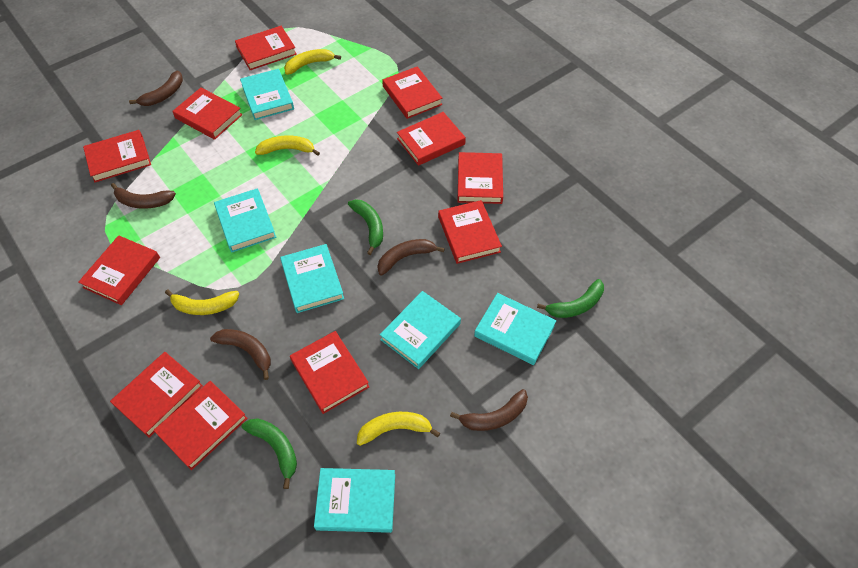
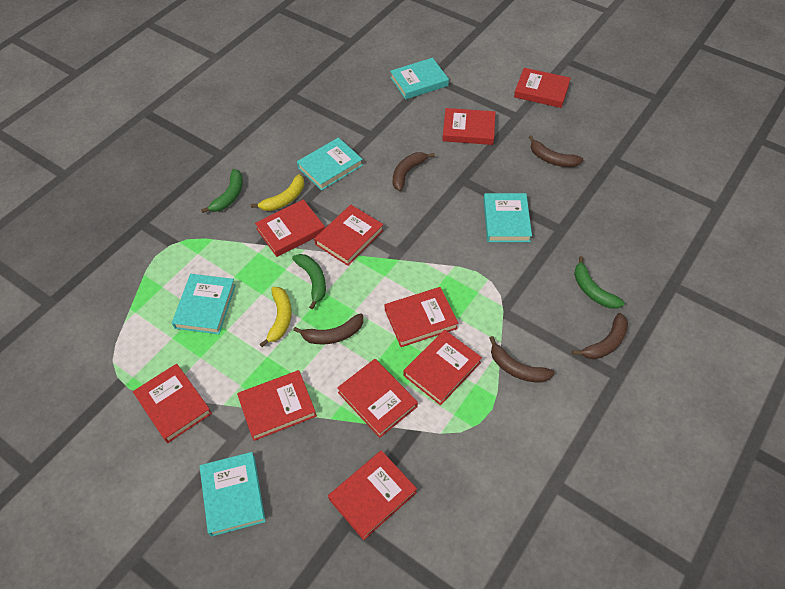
red book: [78,235,160,305] [83,130,151,183] [110,352,203,438] [153,381,248,470] [172,88,243,140] [235,26,297,70] [290,331,369,414] [382,66,442,119] [397,112,466,166] [438,200,502,264] [458,152,503,204] = 11 -> [133,364,212,443] [237,370,317,441] [255,199,325,257] [314,205,384,266] [328,450,417,540] [337,359,418,438] [385,287,458,347] [403,330,482,405] [442,108,495,145] [514,68,571,108] = 10
turquoise book: [214,188,276,252] [240,69,294,120] [280,244,344,313] [314,468,395,533] [380,291,461,369] [474,293,556,365] = 6 -> [172,274,236,334] [200,452,266,537] [297,137,363,191] [390,58,449,99] [484,193,532,242] = 5
yellow banana: [165,289,239,315] [255,135,320,156] [284,49,341,75] [357,412,440,446] = 4 -> [251,174,304,211] [260,287,292,347] = 2

